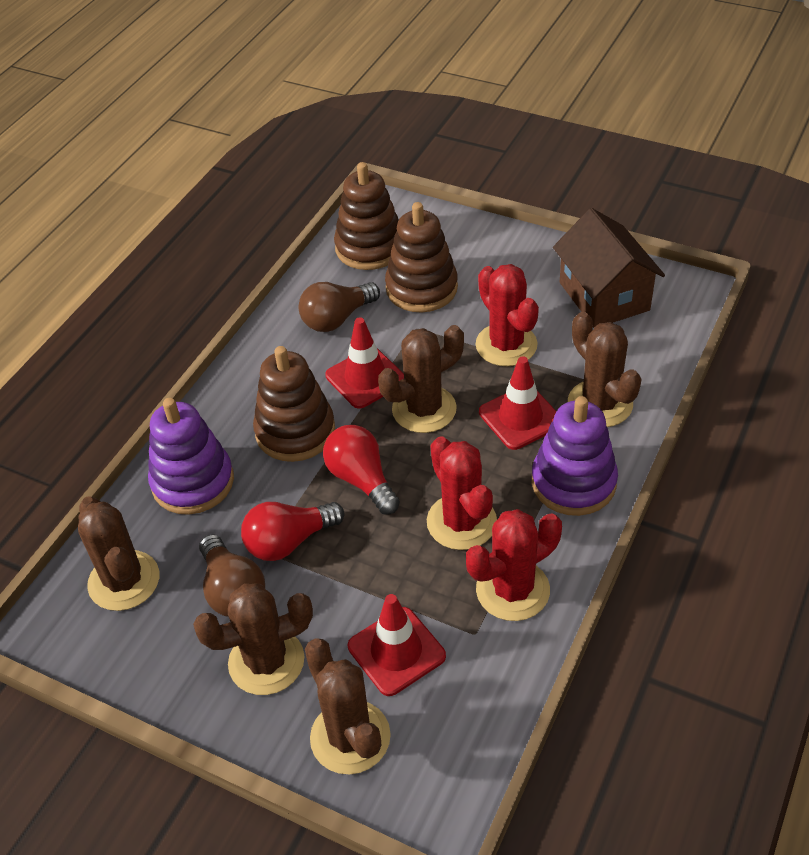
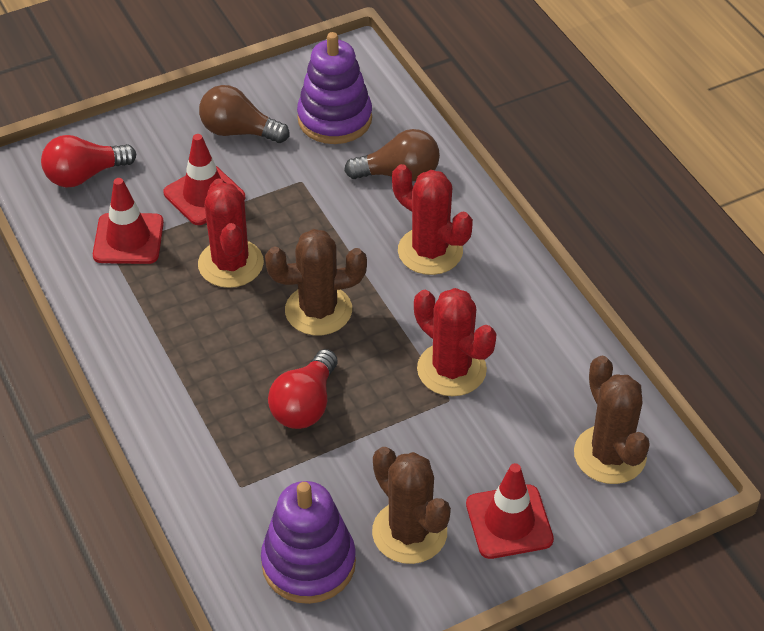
brown cactus: [78,497,159,611] [193,583,313,695] [305,638,391,775] [378,325,464,433] [568,312,642,427] = 5 -> [265,229,367,336] [372,447,451,564] [574,356,650,484] = 3
brown house: [553,208,665,328] = 1 -> none = 0
brown stacking toy: [253,346,335,462] [334,162,399,270] [385,202,458,312] = 3 -> none = 0

